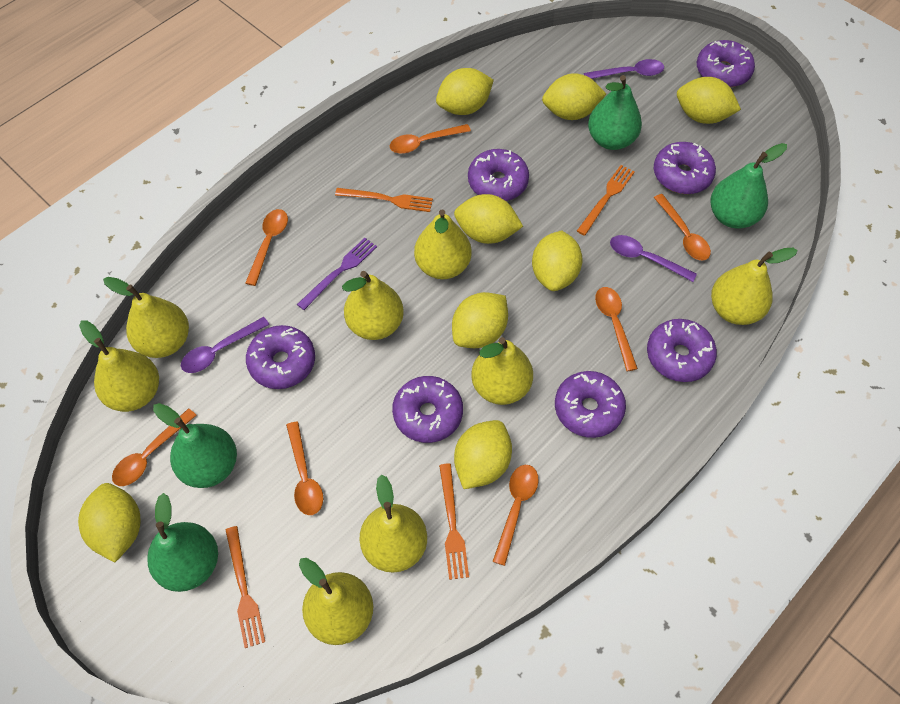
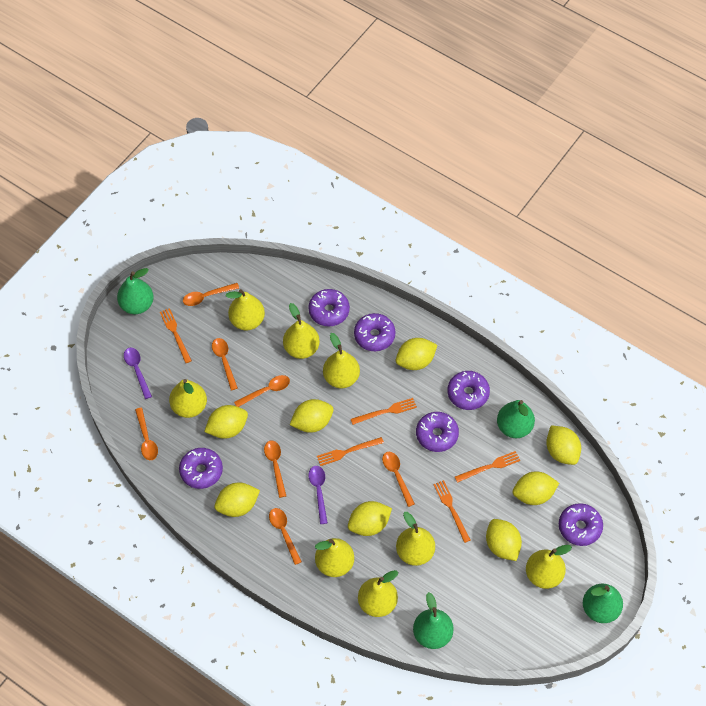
orange fork: [226,526,265,648] [335,188,433,212] [439,464,469,580] [577,165,635,236] = 4 -> [160,308,192,363] [317,437,384,466] [351,398,417,425] [433,480,470,543] [455,451,520,483] = 5
purple donut: [246,325,315,389] [392,376,463,443] [468,149,529,201] [555,371,626,438] [647,319,717,382] [654,142,716,194] [697,40,755,87] = 7 -> [179,448,223,489] [308,289,350,326] [354,313,396,351] [416,412,459,452] [447,371,490,410] [559,503,603,546] = 6
purple fork: [297,238,377,310] = 1 -> none = 0
purple spoon: [181,317,270,373] [584,59,664,79] [610,235,697,282] = 3 -> [124,348,152,399] [309,466,328,524] = 2

